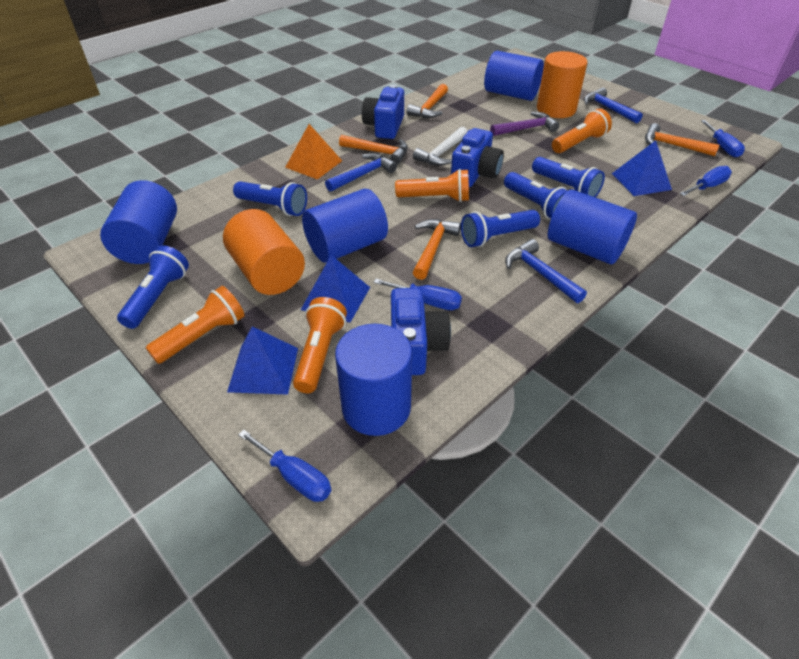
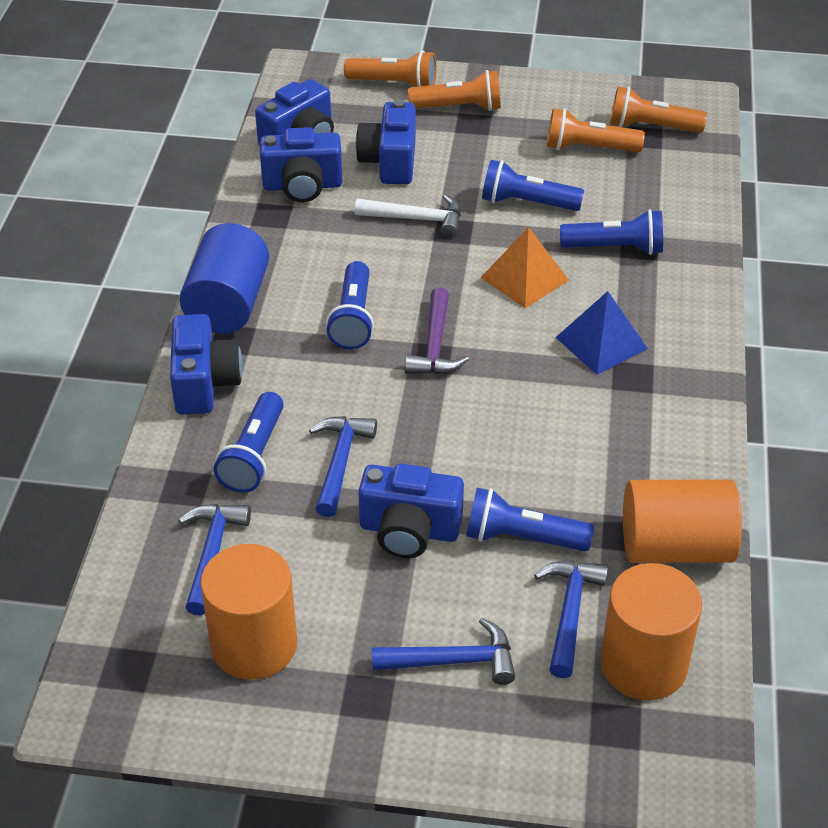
blue camera: [362,84,404,139] [391,288,451,375] [451,128,504,187] = 3 -> [170,314,243,415] [255,79,334,146] [260,127,343,202] [356,99,416,184] [358,464,464,558] = 5
blue cylinder: [100,180,177,264] [302,189,388,263] [335,324,412,436] [484,51,544,101] [548,189,637,265] = 5 -> [180,223,269,334] = 1
blue hammer: [325,153,397,192] [505,239,587,303] [584,87,643,123] = 3 -> [179,504,251,615] [309,416,377,517] [372,618,515,685] [534,561,608,678] = 4
blue pyramid: [227,326,298,395] [301,255,370,322] [612,140,672,196] = 3 -> [555,291,648,375] = 1
blue screwdriver: [238,430,331,502] [373,279,462,310] [680,166,732,196] [701,120,745,157] = 4 -> none = 0
orange cylinder: [223,209,305,295] [537,51,588,118] = 2 -> [200,544,297,680] [601,563,702,700] [623,479,742,563] = 3
orange hammer: [339,135,408,165] [407,84,448,118] [413,219,461,280] [645,123,719,156] = 4 -> none = 0

